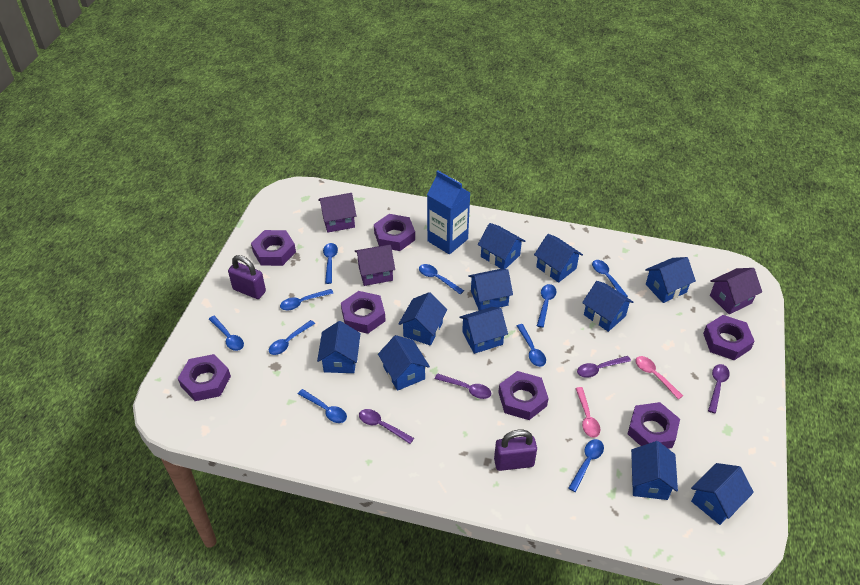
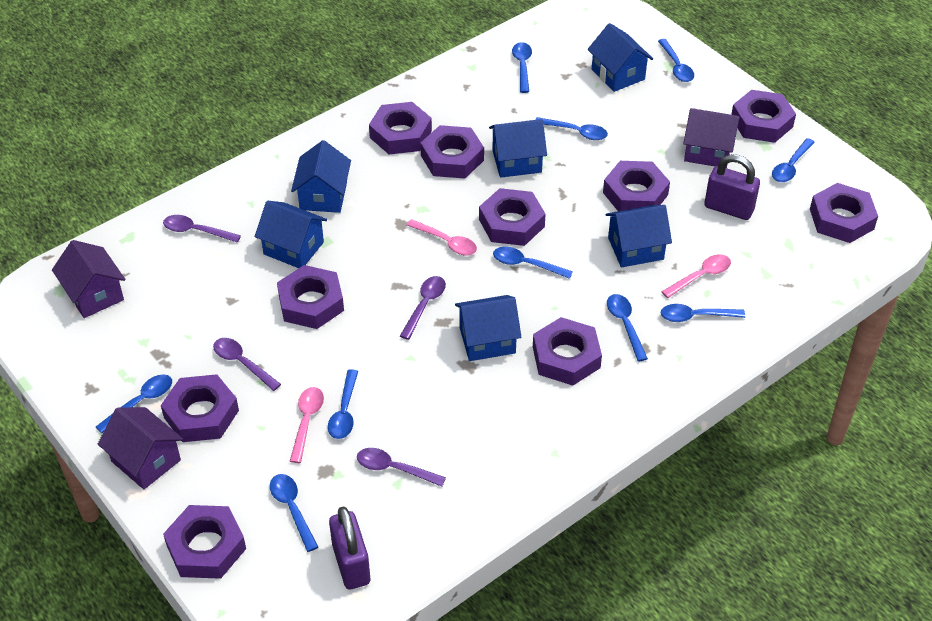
blue carton: [427,170,470,255] = 1 -> none = 0
blue house: [317,321,361,373] [378,335,430,391] [398,292,447,346] [459,307,508,354] [468,269,513,311] [478,223,525,269] [534,234,583,283] [582,281,633,332] [631,441,678,500] [645,257,696,303] [691,463,754,525] = 11 -> [255,201,327,268] [291,140,351,213] [455,295,521,361] [489,119,547,178] [587,23,653,92] [606,205,672,267] = 6
pink spoon: [575,387,601,438] [635,356,683,399] = 2 -> [290,387,324,463] [407,219,477,255] [662,255,731,298] = 3
purple nut: [178,354,231,401] [251,230,296,266] [341,291,386,334] [374,214,415,251] [498,371,549,420] [628,402,680,449] [703,315,755,360] = 7 -> [161,374,239,442] [163,505,246,579] [277,265,344,329] [369,102,432,154] [420,125,484,179] [479,188,546,246] [533,317,602,385] [603,161,670,211] [731,90,796,143] [810,183,878,243] = 10

